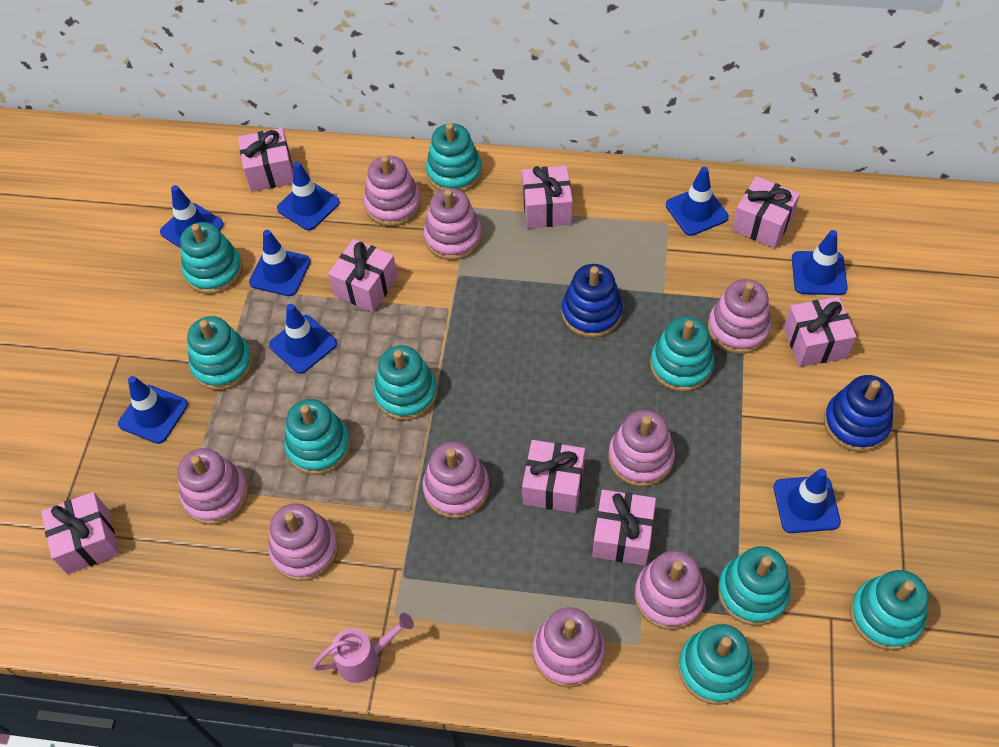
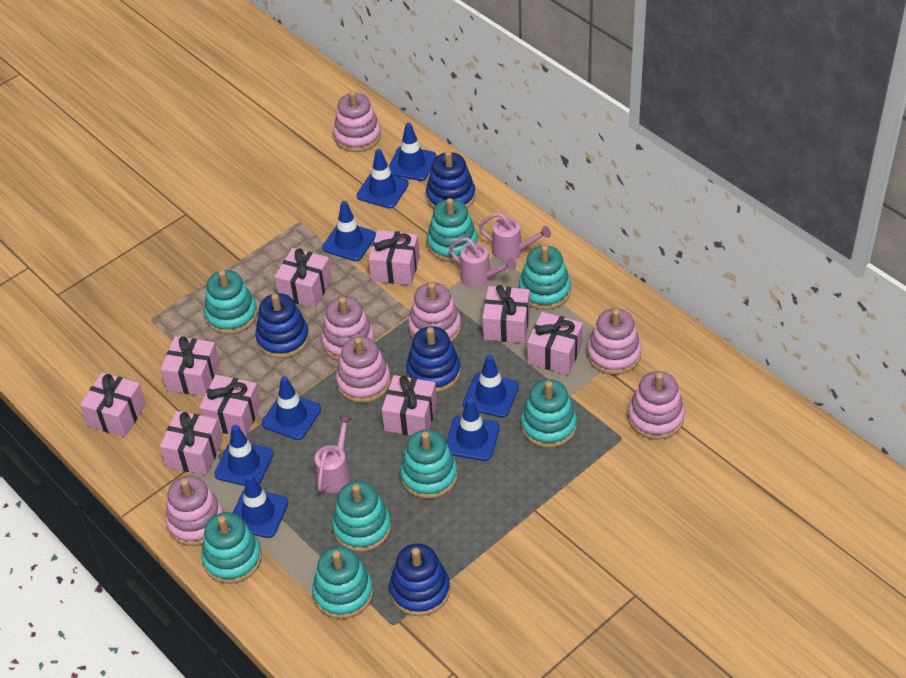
blue stacking toy: [562,264,623,338] [824,375,894,452] = 2 -> [255,293,309,359] [389,543,450,616] [406,326,461,393] [426,151,475,209] = 4
pink gift: [41,492,119,574] [238,128,293,192] [328,239,398,312] [522,166,573,228] [522,440,585,513] [592,490,656,566] [732,176,800,248] [784,297,856,367] = 8 -> [80,372,146,437] [160,411,223,475] [161,336,220,396] [199,375,261,437] [274,248,332,308] [369,230,420,285] [382,375,437,436] [482,285,530,343] [527,312,583,375] = 9
pink stacking toy: [178,448,249,525] [268,503,338,581] [364,155,421,227] [422,441,490,519] [423,188,482,260] [533,607,605,688] [608,410,675,487] [634,550,706,630] [708,279,771,354] = 9 -> [165,476,224,546] [321,296,375,361] [333,91,381,152] [336,336,391,403] [408,282,461,342] [587,308,641,375] [628,371,685,440] = 7
pink watering can: [312,613,414,683] = 1 -> [315,415,352,493] [449,237,517,288] [479,213,551,261] = 3
turquoise stacking toy: [180,222,243,294] [187,316,253,390] [284,399,351,475] [373,345,437,420] [426,123,482,192] [650,316,714,392] [678,624,754,705] [717,546,791,626] [850,570,929,650] = 9 -> [201,512,262,584] [204,270,257,334] [312,546,373,619] [332,481,391,552] [400,429,458,499] [427,198,478,262] [519,245,571,310] [521,379,577,448] = 8

